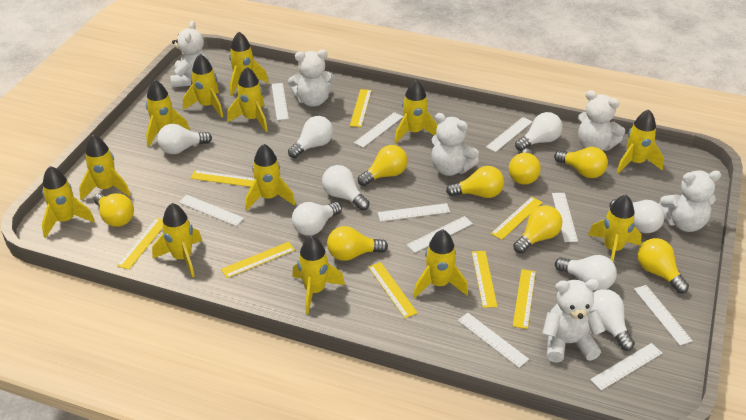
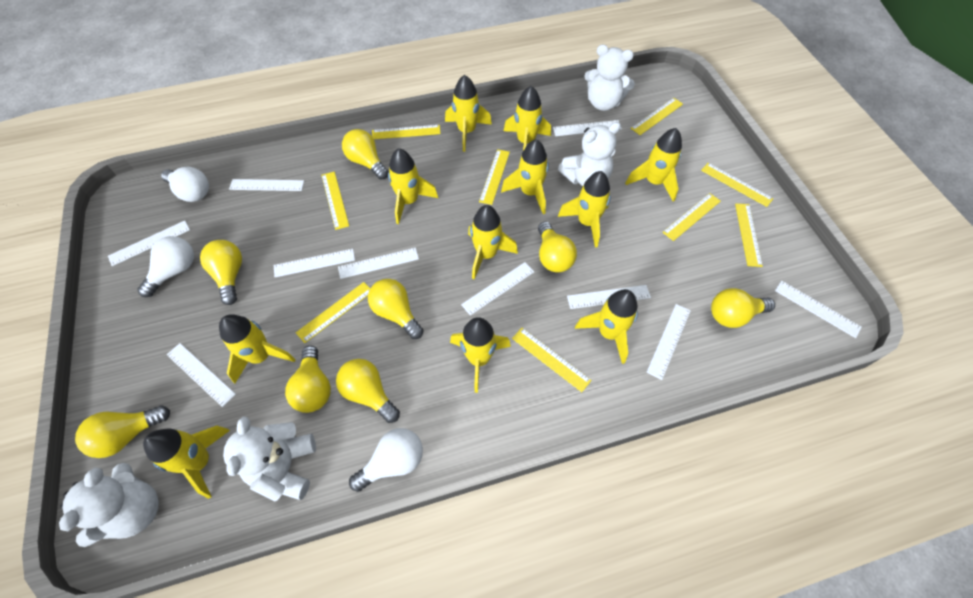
white light bulb: [157,124,212,154] [288,116,333,158] [292,202,342,236] [322,165,370,211] [515,112,563,151] [555,255,617,291] [590,289,635,351] [609,199,665,233] = 8 -> [137,236,194,297] [161,167,209,202] [349,428,423,492] = 3
white teddy bear: [170,21,210,88] [288,50,335,107] [432,113,479,176] [542,279,605,363] [578,90,625,151] [659,170,721,232] = 6 -> [59,463,159,547] [223,417,316,502] [558,122,621,186] [584,45,635,111] = 4
yellow rocket: [42,166,95,238] [79,135,131,200] [146,80,190,147] [152,203,202,277] [183,54,223,118] [227,67,268,132] [229,32,269,96] [245,144,295,211] [292,236,345,314] [394,80,438,143] [413,229,468,298] [588,195,642,262] [616,109,664,174] = 13 -> [143,426,230,499] [219,314,296,383] [388,148,438,224] [445,75,492,152] [450,317,511,393] [468,205,518,280] [501,139,549,214] [504,86,551,151] [558,171,611,248] [575,289,638,364] [625,128,682,201] = 11
yellow ruler: [117,218,163,270] [190,170,254,187] [221,242,295,278] [350,89,372,127] [368,262,418,318] [472,251,498,308] [491,197,543,240] [513,269,536,329] = 8 -> [296,282,371,343] [322,172,349,230] [372,125,441,139] [479,149,510,205] [512,328,592,392] [631,98,683,135] [662,193,721,241] [701,163,774,207] [735,203,763,267] = 9

